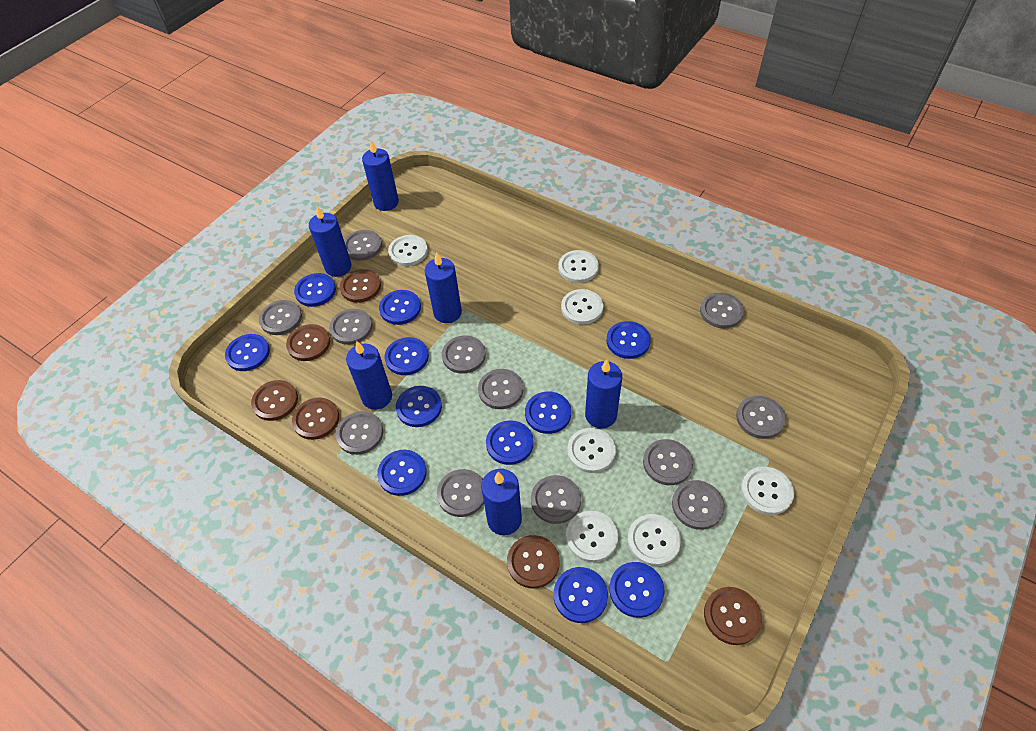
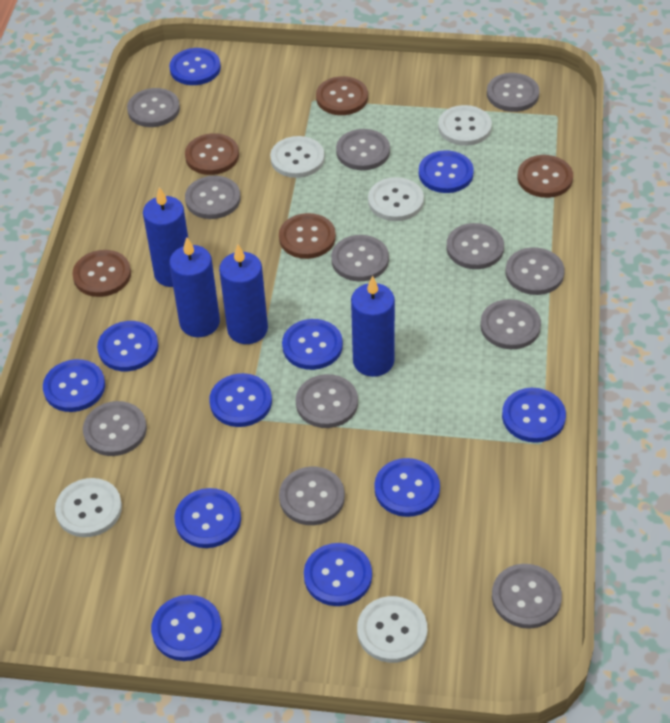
blue candle: [309,206,352,277] [346,341,392,410] [362,140,399,211] [425,252,462,323] [481,469,522,535] [585,359,622,428] = 6 -> [143,187,188,287] [169,237,220,337] [219,244,268,344] [351,276,395,377] = 4
brown button: [251,380,298,421] [286,324,330,361] [292,398,339,440] [340,269,381,303] [507,535,560,588] [704,587,762,645] = 6 -> [72,250,131,297] [185,133,239,175] [279,213,336,259] [316,76,368,115] [518,155,573,198] = 5
white button: [388,235,428,266] [558,250,599,283] [561,289,603,325] [566,511,618,562] [567,428,616,473] [628,514,681,566] [741,467,794,515] = 7 -> [55,478,122,537] [270,136,325,178] [357,596,427,663] [368,177,424,221] [438,105,492,146] = 5

